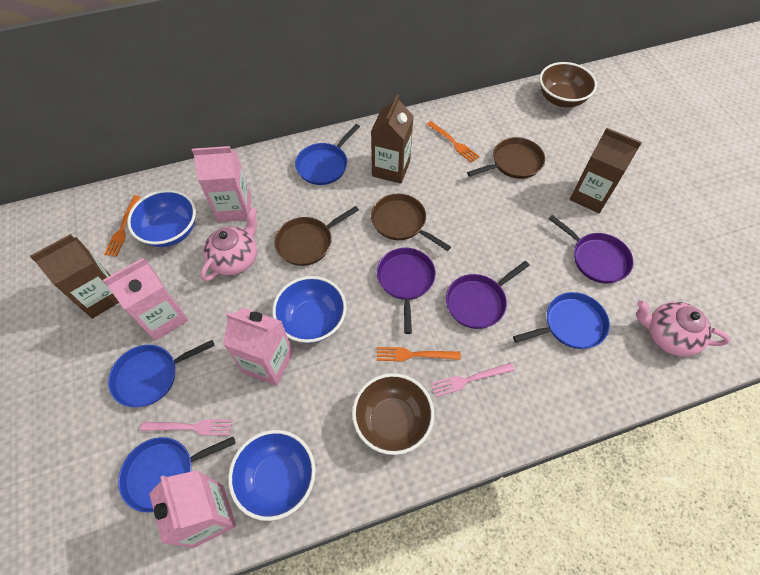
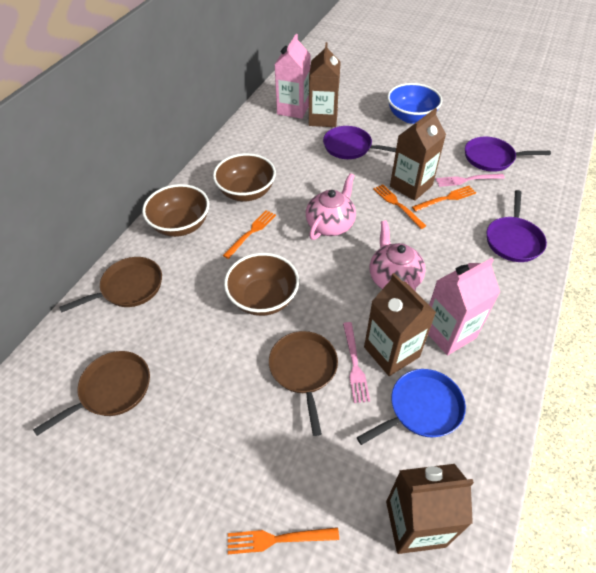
blue bowl: [127,190,196,247] [228,430,316,521] [272,276,347,343] = 3 -> [387,83,442,124] = 1
blue pan: [108,340,215,407] [118,437,236,512] [295,124,360,185] [513,292,610,349] = 4 -> [357,369,466,445] = 1
brown bowl: [352,373,434,455] [540,62,597,107] = 2 -> [142,184,209,237] [213,153,276,201] [224,253,299,316] = 3
brown carton: [30,234,119,319] [371,94,414,184] [570,128,642,213] = 3 -> [309,42,341,127] [364,273,436,376] [386,464,474,554] [390,108,446,201] = 4
orange fork: [104,195,140,257] [377,347,461,361] [427,121,480,163] = 3 -> [223,210,276,259] [228,527,339,554] [373,184,426,229] [412,186,476,212] = 4
pink carton: [103,258,188,341] [149,470,236,548] [192,146,251,222] [223,308,293,386] = 4 -> [275,34,311,119] [428,258,500,355] = 2

